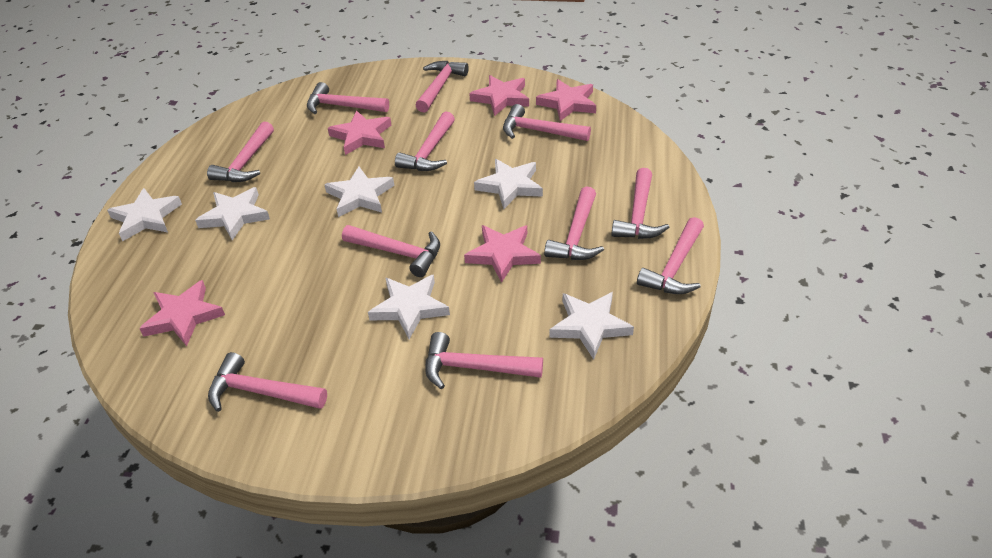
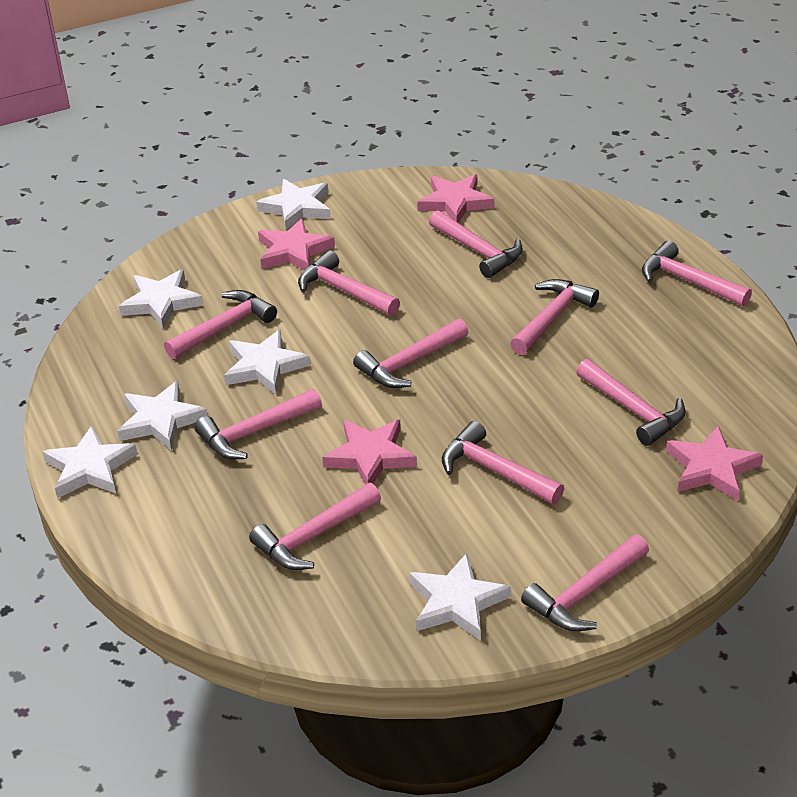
pink star: [139,280,225,346] [328,110,391,155] [464,225,541,283] [469,75,529,116] [536,79,596,121] = 5 -> [258,218,335,270] [322,420,417,485] [417,174,494,223] [666,426,763,501] = 4

